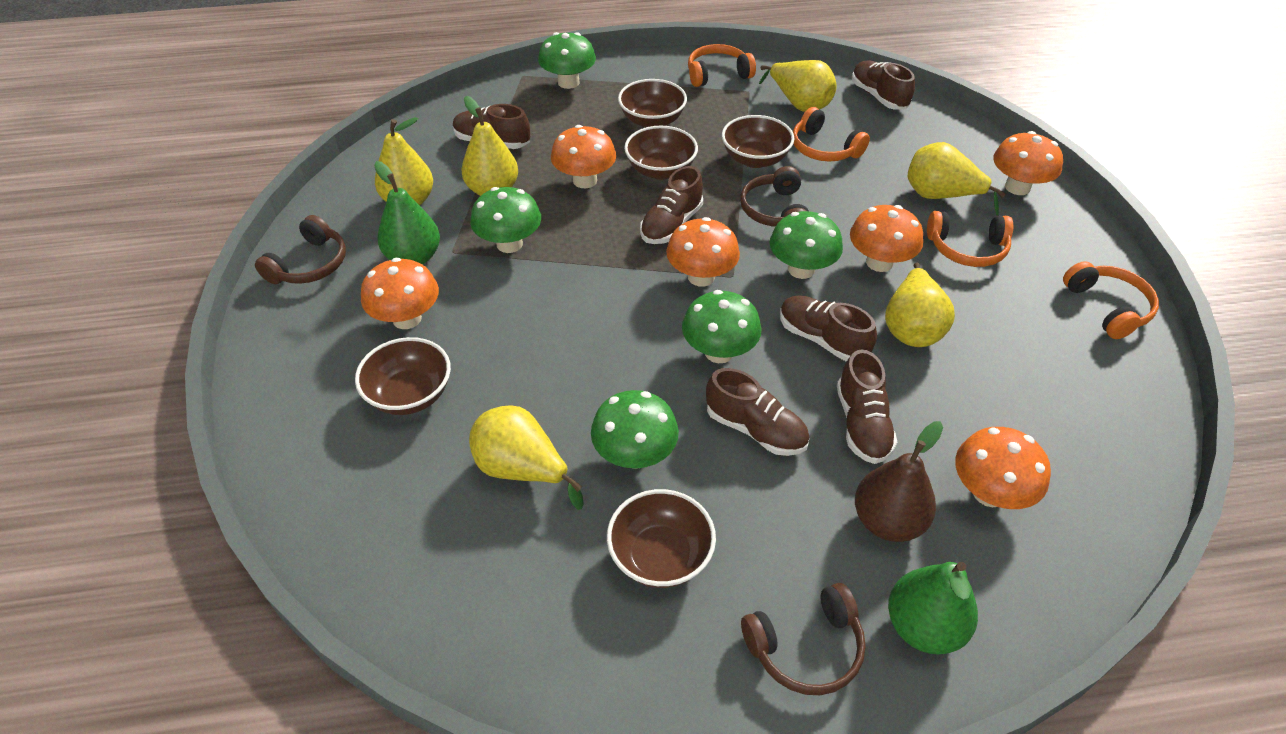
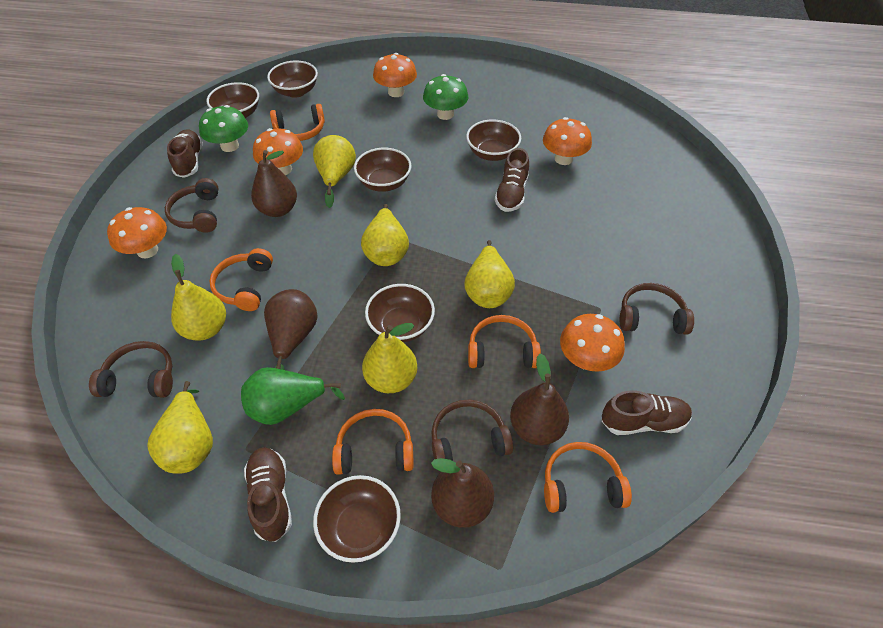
brown bowl: [355,337,451,415] [607,489,716,588] [618,79,687,128] [624,126,698,180] [722,115,794,168] = 5 -> [207,82,259,118] [267,61,318,98] [313,475,401,563] [354,148,411,192] [365,284,435,342] [466,119,521,161] = 6
brown headphones: [255,215,346,284] [740,166,809,227] [741,583,866,695] = 3 -> [89,341,173,398] [165,178,218,233] [431,399,513,461] [620,283,694,335] = 4
brown pear: [855,421,943,542] = 1 -> [251,150,297,217] [264,289,318,370] [431,458,494,528] [510,354,569,445] = 4
brown shoe: [453,104,530,149] [640,166,703,244] [706,368,809,456] [780,295,877,362] [837,349,897,464] [852,61,915,110] = 6 -> [167,129,203,178] [244,447,292,542] [495,148,529,212] [602,391,692,435] = 4
green mushroom: [470,187,541,253] [538,32,596,89] [591,390,679,469] [682,290,762,363] [770,211,843,279] = 5 -> [199,105,248,152] [423,74,468,120] = 2
green pear: [374,161,440,264] [888,562,978,655] = 2 -> [241,367,345,425] = 1
orange headphones: [688,44,756,87] [793,107,870,162] [927,211,1013,267] [1063,261,1159,339] = 4 -> [209,248,273,311] [270,104,325,141] [332,409,414,475] [468,315,541,368] [544,442,632,513] = 5
orange mushroom: [361,258,439,329] [551,125,616,188] [666,217,740,287] [850,205,923,272] [955,427,1051,509] [993,131,1063,195] = 6 -> [107,207,167,258] [253,128,303,175] [373,53,417,97] [543,117,592,165] [560,314,625,372] = 5

